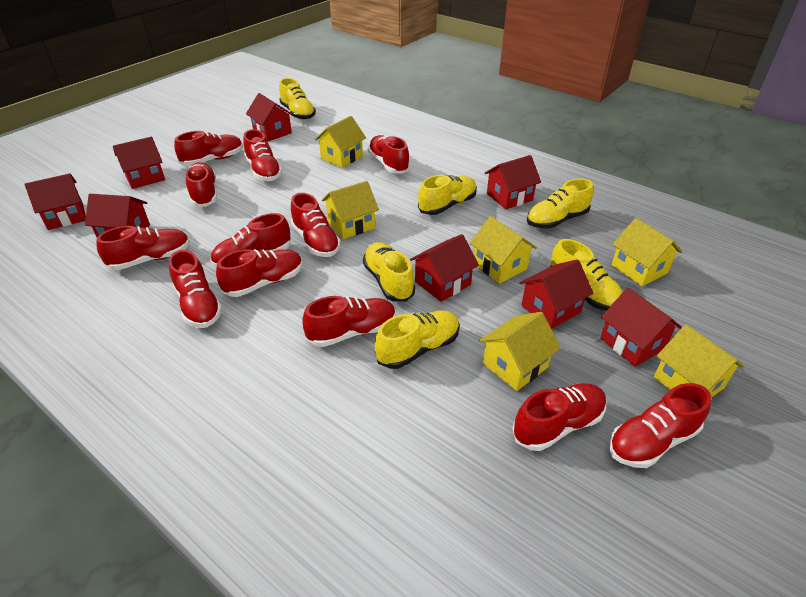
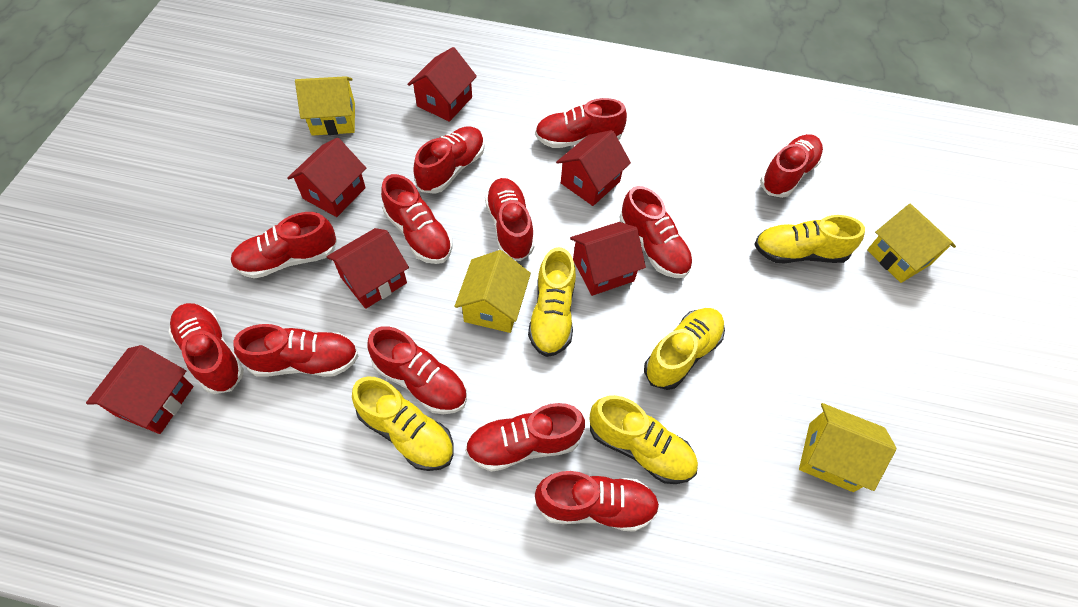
red house: [25,173,86,230] [85,194,150,237] [113,136,165,189] [246,93,293,141] [410,234,479,302] [485,155,541,209] [519,259,593,329] [600,287,682,367] = 8 -> [86,345,193,434] [288,138,366,217] [327,228,409,309] [407,47,477,122] [556,130,631,206] [570,222,646,296] = 6
yellow house: [315,116,366,168] [322,181,379,239] [470,216,537,284] [479,312,561,391] [612,218,682,286] [654,324,744,398] = 6 -> [295,76,355,136] [454,250,531,333] [799,403,896,492] [867,204,956,283] = 4
yellow shoe: [279,78,316,120] [363,242,415,302] [375,310,460,369] [418,175,477,215] [527,178,593,229] [550,239,623,311] = 6 -> [352,376,453,471] [528,247,576,357] [589,395,698,484] [644,308,725,390] [754,215,865,263] = 5

